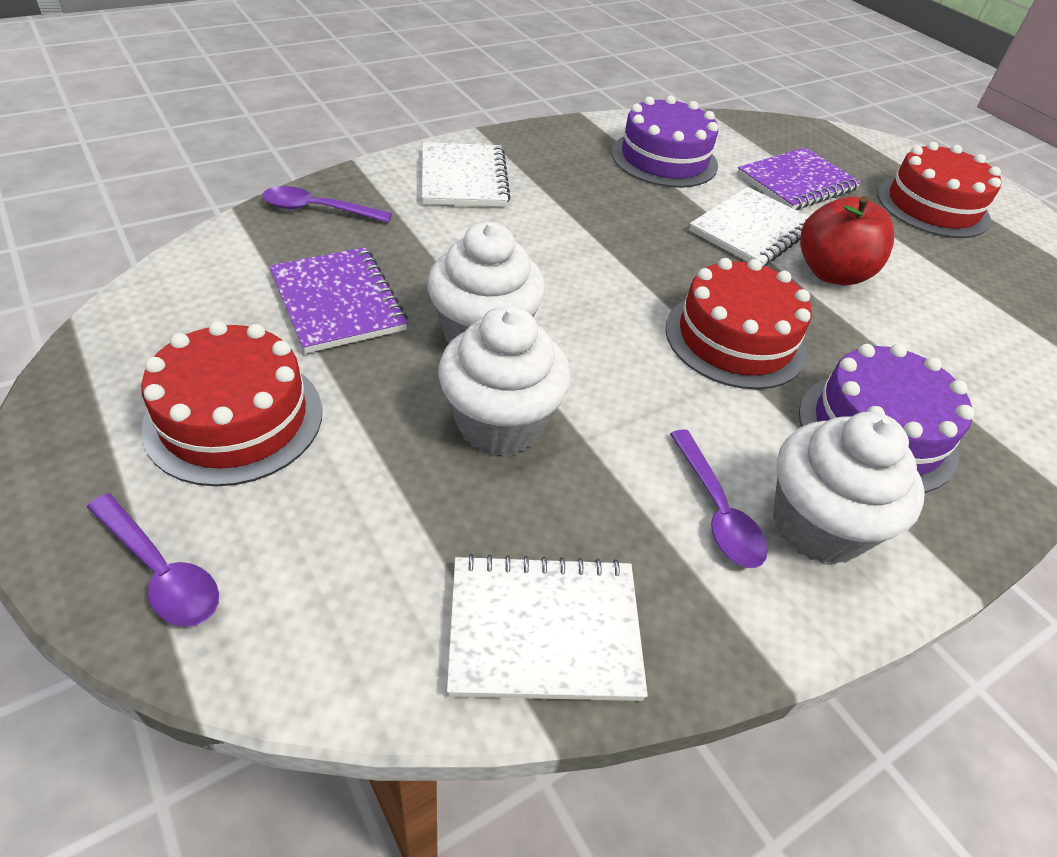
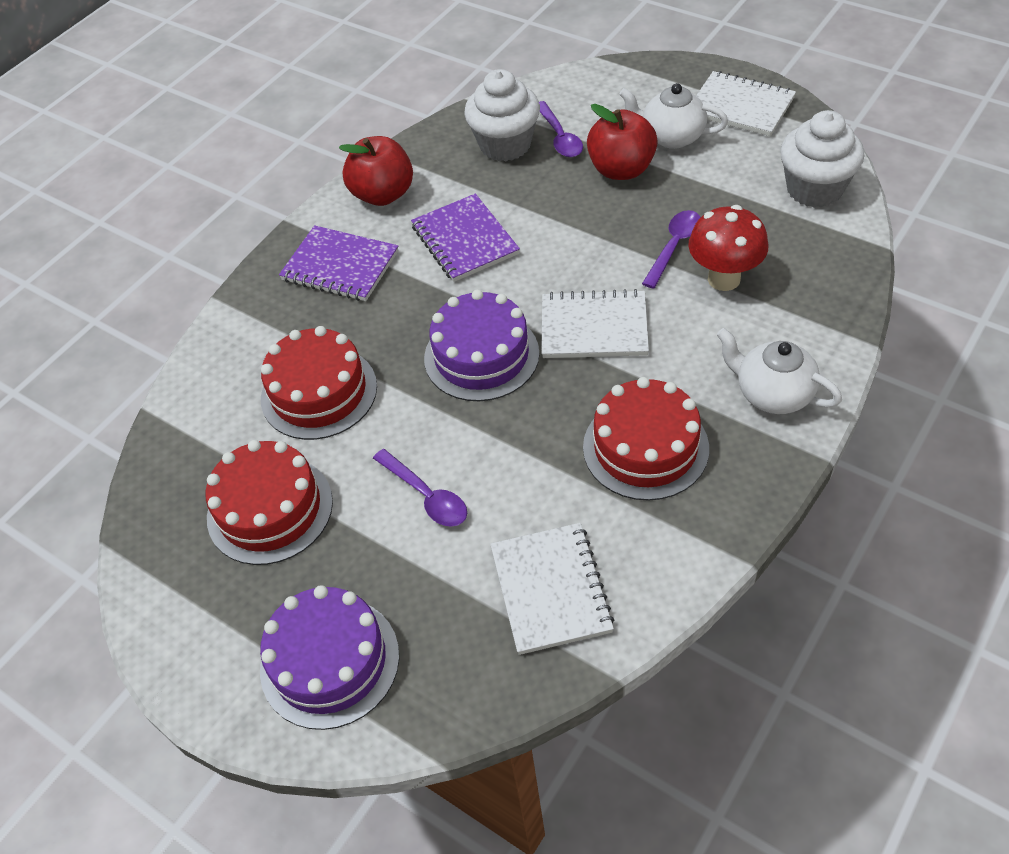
red apple: [800,196,894,285] = 1 -> [339,136,413,206] [587,104,658,180] = 2
red mushroom: none = 0 -> [688,205,768,291] = 1
white cupcake: [427,222,546,344] [438,306,571,456] [773,412,925,565] = 3 -> [464,69,540,161] [780,110,864,208] = 2
white teapot: none = 0 -> [619,83,728,149] [717,328,842,414] = 2

